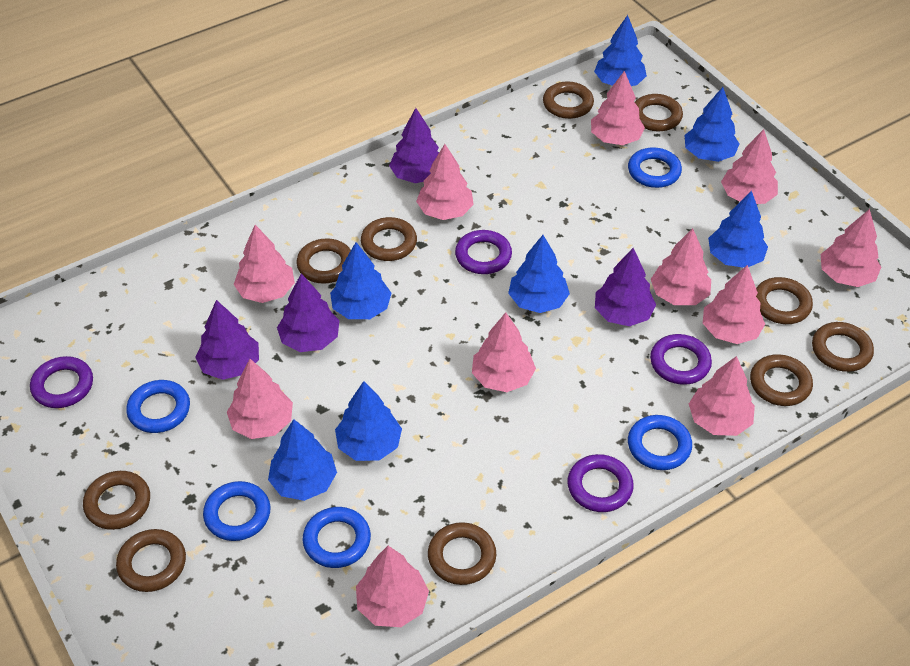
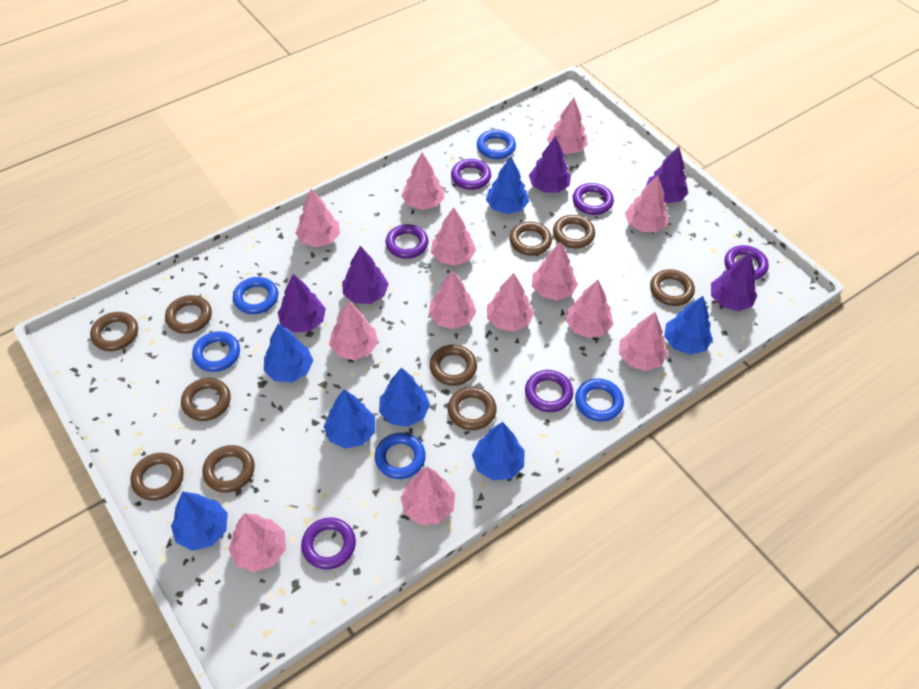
pink tree: [227,359,293,439] [234,225,295,303] [356,546,429,627] [416,144,474,220] [472,312,536,392] [591,71,645,145] [651,228,711,305] [689,356,755,436] [703,265,765,344] [721,129,778,204] [821,209,881,287] = 11 -> [229,513,286,572] [295,189,340,247] [329,301,378,360] [400,467,455,525] [401,153,445,210] [429,270,476,329] [431,207,476,266] [487,273,534,332] [532,242,578,300] [547,98,588,154] [565,280,613,338] [619,312,668,371] [625,176,669,232] = 13
purple ring: [30,356,93,408] [455,230,512,274] [567,454,634,512] [650,334,712,385] = 4 -> [301,517,356,570] [386,224,429,259] [451,159,491,190] [525,370,573,412] [573,183,614,215] [725,245,769,280] = 6
purple tree: [195,300,259,380] [277,273,339,352] [389,108,439,183] [595,248,656,326] = 4 -> [278,274,326,333] [342,246,389,304] [529,136,571,192] [646,146,688,203] [711,253,758,311] = 5

